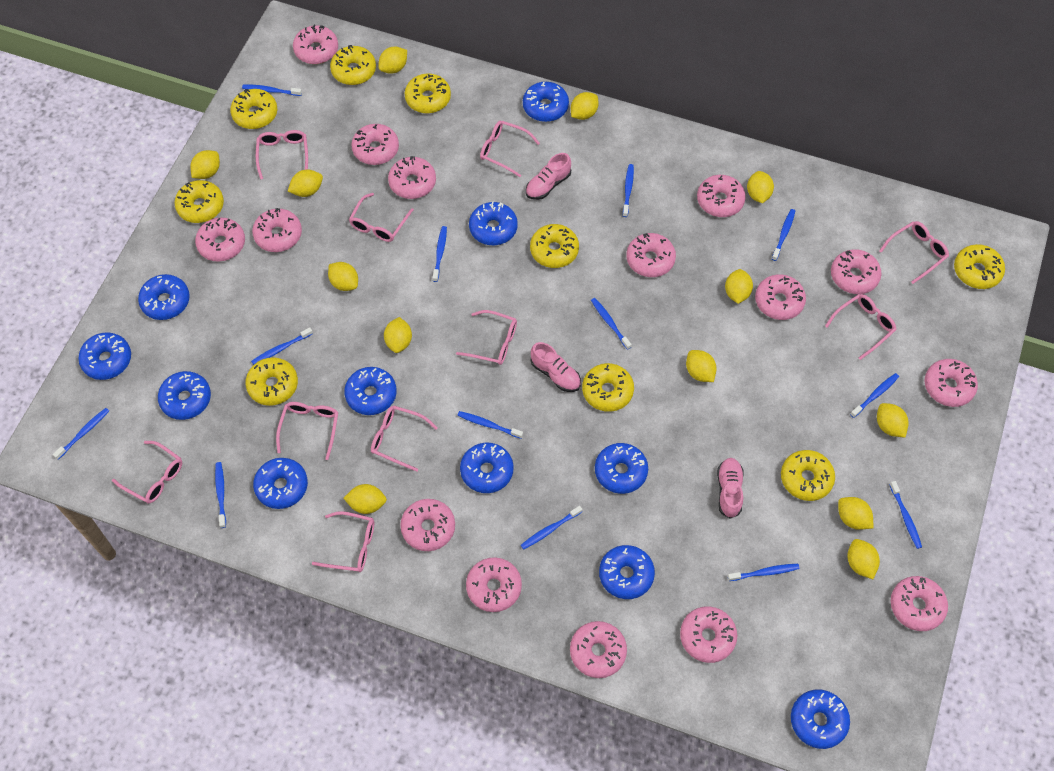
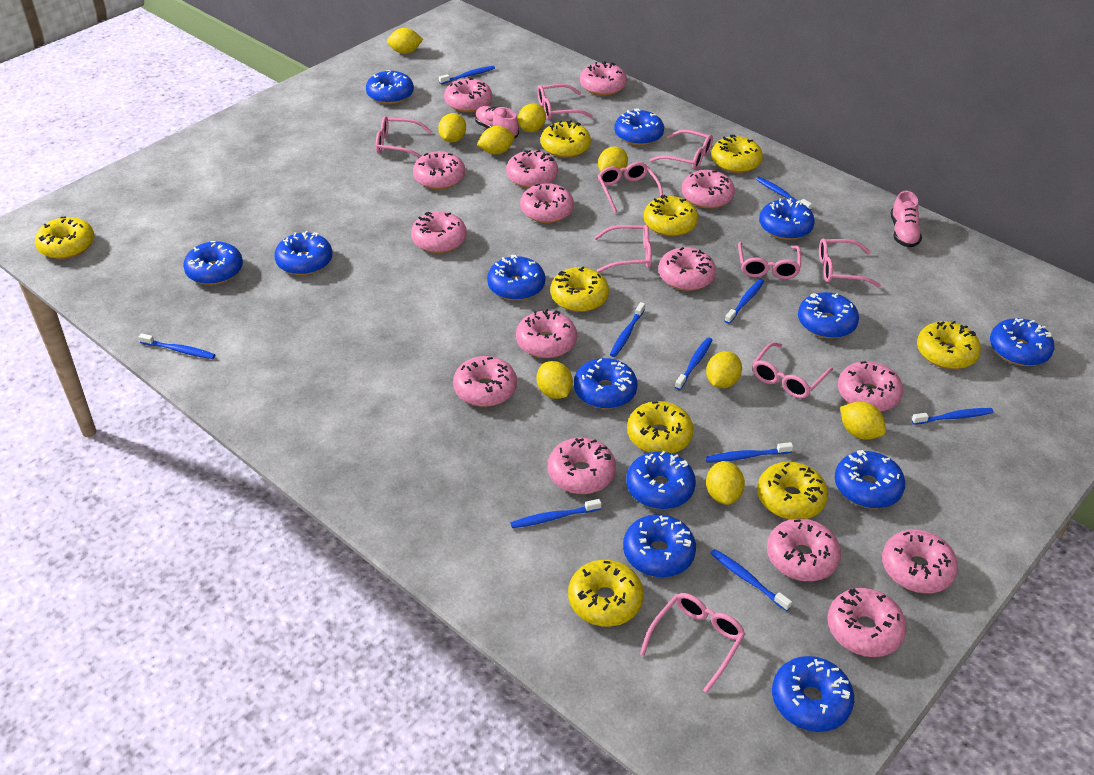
blue donut: [78,332,131,380] [138,274,190,320] [158,371,211,420] [253,458,308,509] [344,367,397,415] [460,443,513,493] [469,201,518,245] [523,82,569,122] [595,443,648,494] [599,545,655,599] [791,689,850,749] = 11 -> [183,241,243,285] [274,231,332,275] [366,70,414,104] [487,255,545,301] [574,358,638,409] [614,109,664,146] [623,514,696,577] [626,451,696,509] [759,198,815,240] [772,656,854,732] [798,292,859,339] [835,450,905,508] [990,318,1054,366] = 13
blue toothbrush: [53,408,109,460] [215,462,226,528] [242,85,302,96] [251,327,313,365] [433,226,447,282] [457,411,523,439] [521,506,582,550] [591,298,632,350] [623,164,634,217] [728,564,799,581] [772,209,795,261] [850,373,899,418] [890,481,922,549] = 13 -> [139,333,215,359] [439,66,495,84] [510,499,601,528] [610,302,645,357] [675,337,712,390] [706,442,793,463] [710,549,792,611] [725,279,764,324] [756,177,812,210] [912,408,994,425] = 10
pink glasses: [112,441,182,504] [256,130,308,180] [276,402,338,460] [311,511,374,572] [349,193,414,242] [371,405,437,472] [456,310,517,365] [480,121,540,177] [825,294,897,360] [879,221,949,284] = 10 -> [376,116,432,158] [537,84,593,120] [594,225,652,272] [598,162,663,213] [640,593,746,693] [650,130,713,170] [738,242,801,279] [752,342,833,399] [819,238,881,287] = 9
pink shoe: [526,153,571,200] [531,342,581,392] [717,458,744,519] = 3 -> [475,106,519,139] [891,191,922,248] = 2
yellow lemon: [191,150,220,179] [288,170,323,197] [328,262,358,291] [344,484,387,514] [378,47,407,74] [384,317,412,353] [571,92,598,120] [686,350,717,382] [725,269,753,304] [747,171,774,203] [838,497,874,530] [847,539,880,579] [877,403,909,438] = 13 -> [387,28,423,54] [438,113,466,143] [477,126,515,155] [518,103,546,132] [537,361,573,399] [598,147,628,172] [706,351,742,388] [706,461,745,505] [840,402,886,440] = 9

